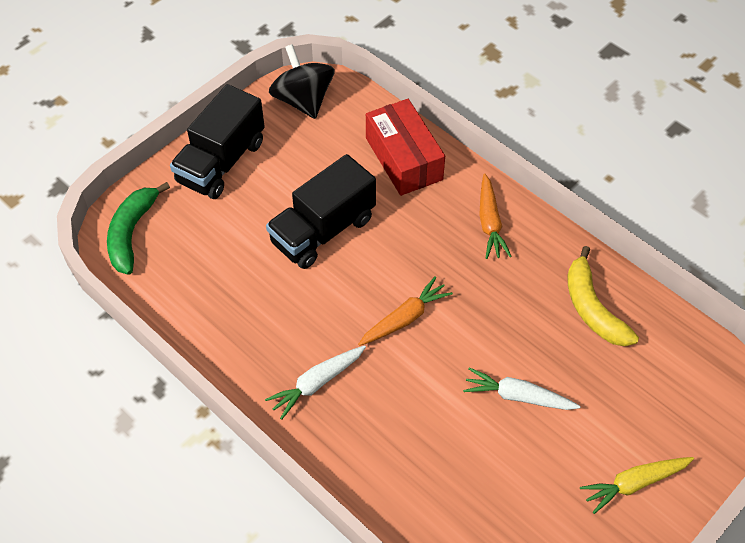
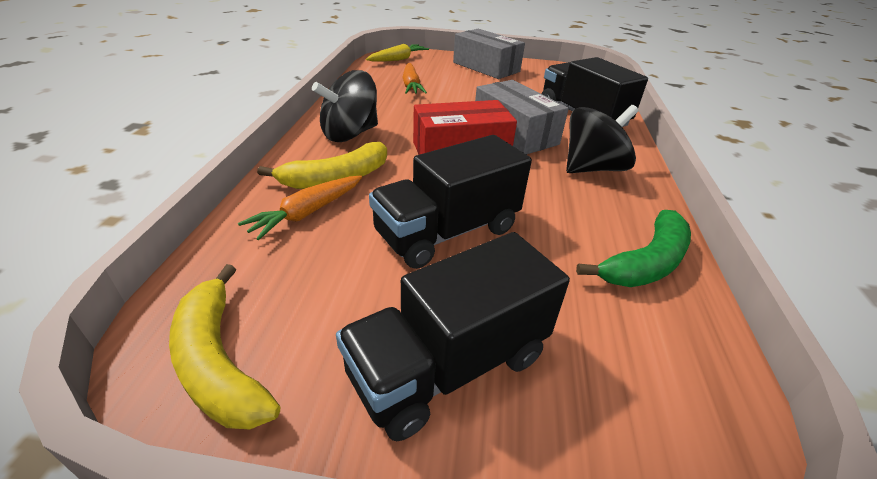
black spinning top: [269,44,334,119] = 1 -> [312,70,378,142] [566,105,639,173] = 2
black truck: [170,84,265,199] [266,154,376,269] = 2 -> [336,232,570,441] [369,135,532,269] [542,57,648,127] = 3
grey box: none = 0 -> [453,29,525,79] [475,80,569,154] = 2
white carrot: [265,345,366,420] [463,367,581,410] = 2 -> none = 0
yellow banana: [568,246,639,346] = 1 -> [169,264,280,429] [257,142,387,189] = 2

